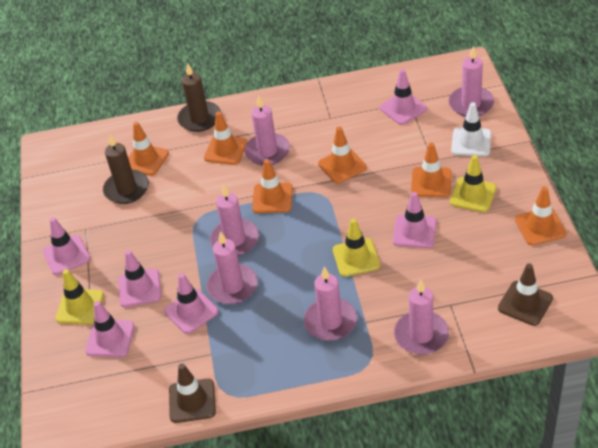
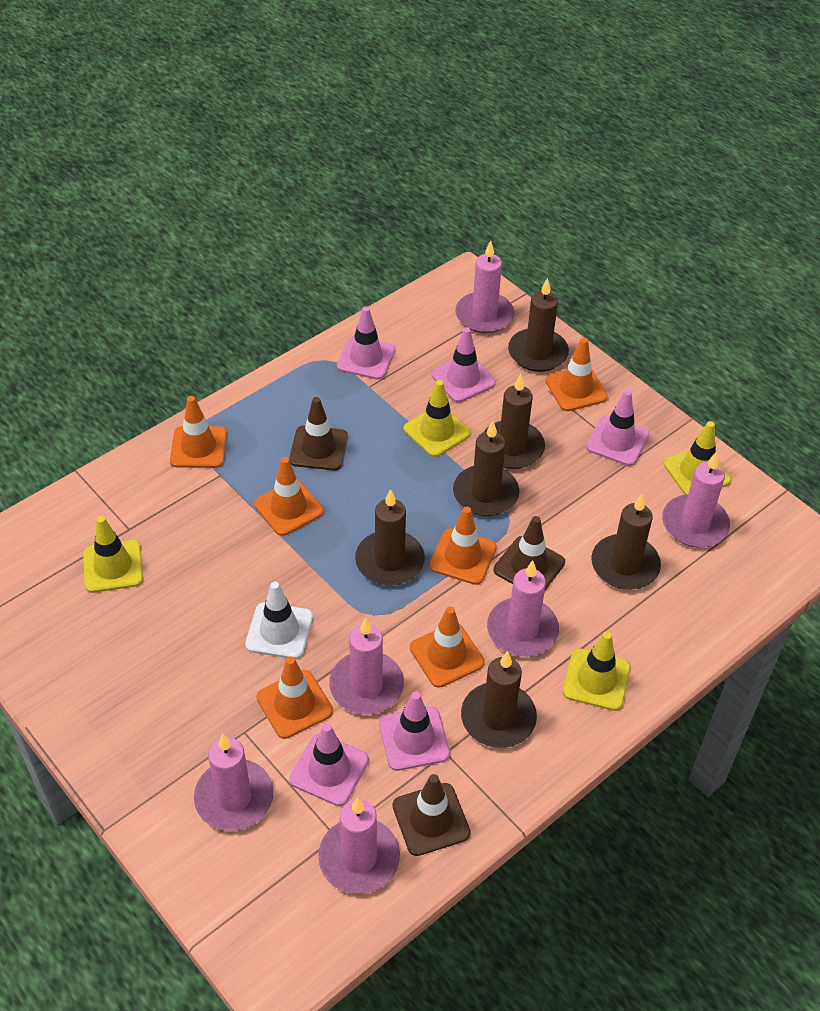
brown candle: [103,134,149,204] [177,63,221,132] = 2 -> [355,489,425,586] [453,421,520,516] [461,651,537,748] [484,374,545,469] [508,278,569,372] [591,494,661,590] = 6
brown traffic cone: [169,363,216,423] [498,263,553,326] = 2 -> [289,397,348,470] [393,774,471,856] [494,516,565,590] = 3
pink traffic cone: [43,217,91,275] [86,301,135,357] [118,250,162,308] [164,273,219,334] [380,69,427,125] [393,192,437,248] = 6 -> [289,723,369,806] [337,306,396,380] [379,691,450,771] [432,327,496,402] [586,390,649,466] = 5
yellow traffic cone: [55,269,104,325] [333,218,380,277] [450,155,496,212] = 3 -> [83,516,143,593] [404,380,471,457] [563,631,631,711] [663,421,732,495] = 4

